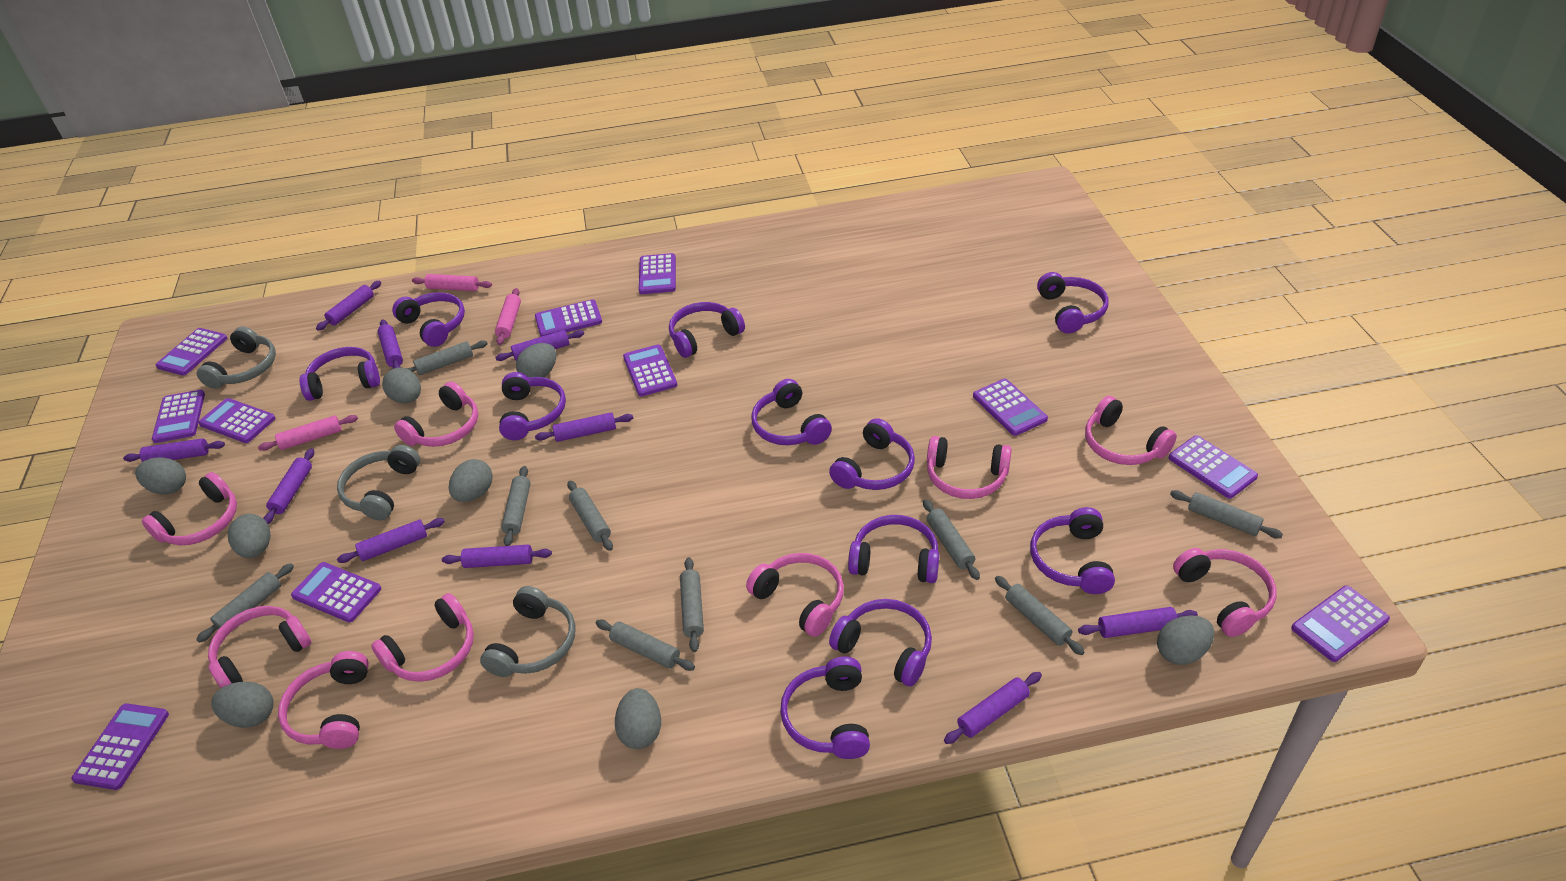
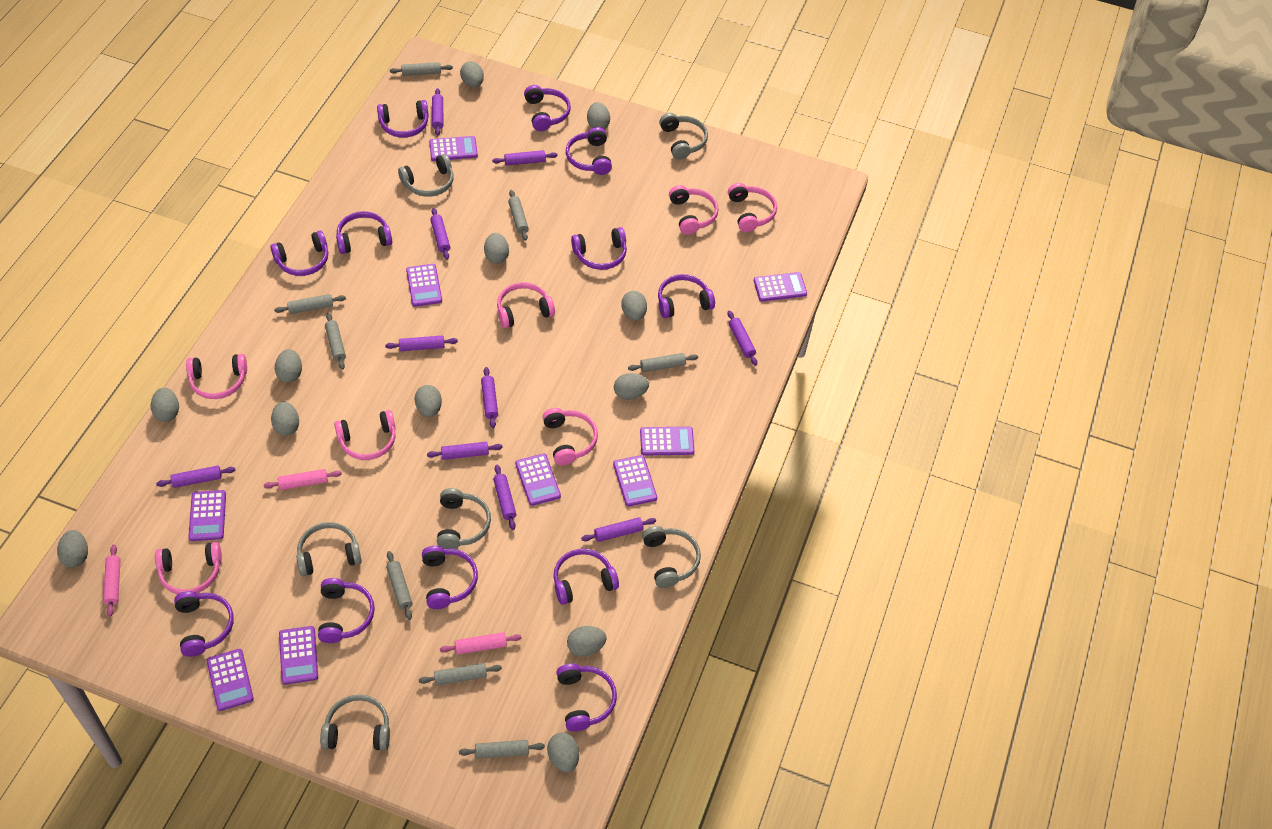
grey egg: [135,457,186,495] [211,682,274,728] [228,514,271,558] [382,367,421,403] [449,459,493,502] [516,343,556,378] [615,688,661,749] [1157,615,1214,665] = 8 -> [57,530,88,568] [151,388,179,422] [271,401,299,436] [275,349,302,383] [414,385,442,417] [460,61,484,88] [484,233,509,264] [547,733,579,772] [567,626,606,656] [587,102,610,129] [614,373,649,400] [621,291,647,321] = 12
grey headphones: [197,327,276,389] [337,445,420,520] [480,586,576,677] = 3 -> [296,522,362,577] [320,695,390,750] [398,154,454,197] [437,488,491,549] [642,526,701,588] [659,113,708,160] = 6
grey rolling pin: [196,563,294,643] [406,340,488,375] [501,466,531,546] [567,480,613,551] [596,620,695,671] [680,557,704,652] [923,499,980,580] [995,576,1085,655] [1170,490,1283,538] = 9 -> [274,294,346,314] [325,313,346,370] [386,551,412,620] [390,62,453,76] [419,663,502,686] [459,740,545,759] [508,190,529,241] [628,353,698,372] = 8
pink headphones: [142,472,237,545] [208,606,311,688] [278,651,369,749] [371,593,474,682] [394,382,478,447] [746,553,844,637] [927,436,1012,499] [1085,396,1177,465] [1173,548,1276,637] = 9 -> [155,542,222,594] [186,354,247,399] [334,410,396,460] [497,282,555,328] [542,408,598,466] [669,185,719,235] [728,183,777,232] = 7
purple calculator: [71,703,169,790] [152,390,205,443] [156,328,227,376] [198,398,276,443] [291,562,381,622] [535,299,602,337] [623,345,677,397] [639,253,676,294] [973,379,1048,436] [1169,435,1258,499] [1291,586,1390,662] = 11 -> [189,490,226,541] [207,649,254,711] [279,626,318,685] [406,264,442,307] [429,136,478,161] [515,453,561,506] [613,455,657,507] [640,427,694,456] [754,272,807,302] = 9
purple headphones: [299,347,380,401] [392,292,465,347] [499,372,566,440] [669,302,745,358] [751,379,832,445] [780,657,870,759] [829,418,915,490] [829,599,932,686] [848,515,939,583] [1030,507,1115,594] [1037,272,1109,334] = 11 -> [174,591,234,657] [270,231,328,276] [318,578,375,643] [336,211,392,254] [377,100,429,138] [422,546,478,609] [524,85,571,131] [553,549,619,605] [556,664,617,732] [566,127,612,175] [571,227,627,270] [658,274,715,318] = 12

